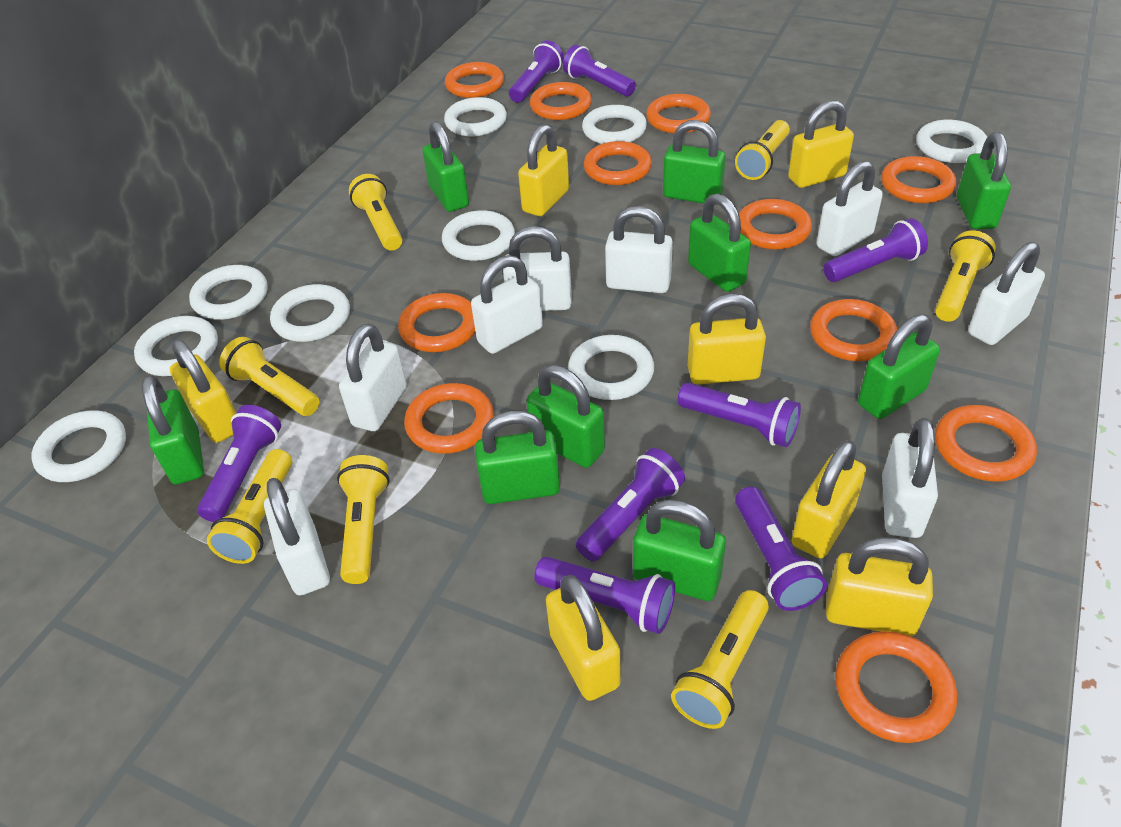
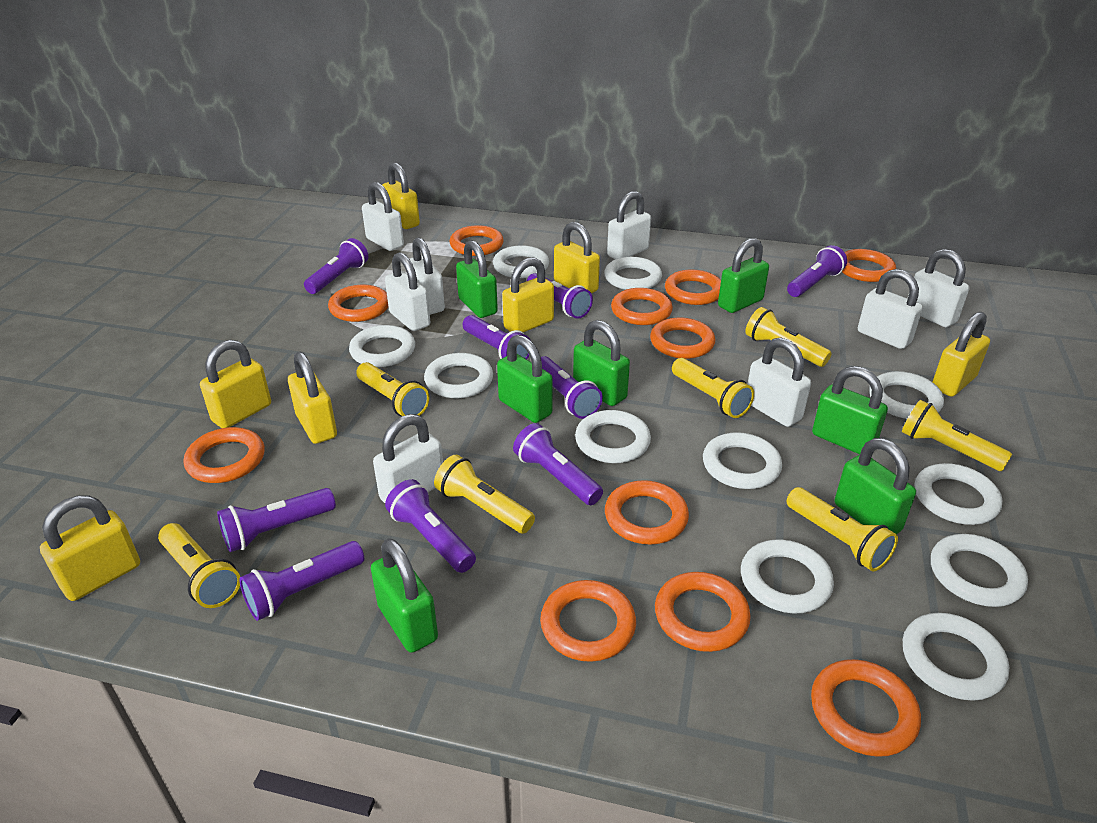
green padlock: [142,375,204,485] [423,121,469,212] [475,411,560,504] [526,365,605,468] [633,499,726,601] [663,120,726,203] [688,193,751,292] [858,314,940,419] [957,132,1011,229] = 9 -> [371,538,438,653] [456,240,498,318] [497,335,553,423] [573,320,630,406] [718,238,769,313] [812,366,888,454] [835,438,916,534] = 7
purple flashlight: [197,405,281,522] [509,40,564,103] [534,557,675,634] [563,45,636,97] [576,448,685,562] [678,383,801,447] [735,486,827,611] [824,218,928,282] = 8 -> [217,488,336,552] [239,541,364,621] [304,238,369,294] [385,479,476,573] [463,315,530,359] [513,423,603,505] [527,273,593,319] [541,356,603,419] [787,245,847,297] = 9
white ring: [31,410,126,482] [134,316,218,376] [189,265,268,320] [270,284,350,342] [442,210,515,261] [444,97,507,137] [568,335,654,400] [582,105,647,144] [916,120,987,163] = 9 -> [349,325,415,367] [424,353,493,398] [493,245,549,278] [575,410,651,463] [604,257,662,290] [703,432,782,489] [741,540,834,613] [869,371,944,419] [903,613,1009,701] [915,463,1002,525] [931,534,1028,607] = 11

